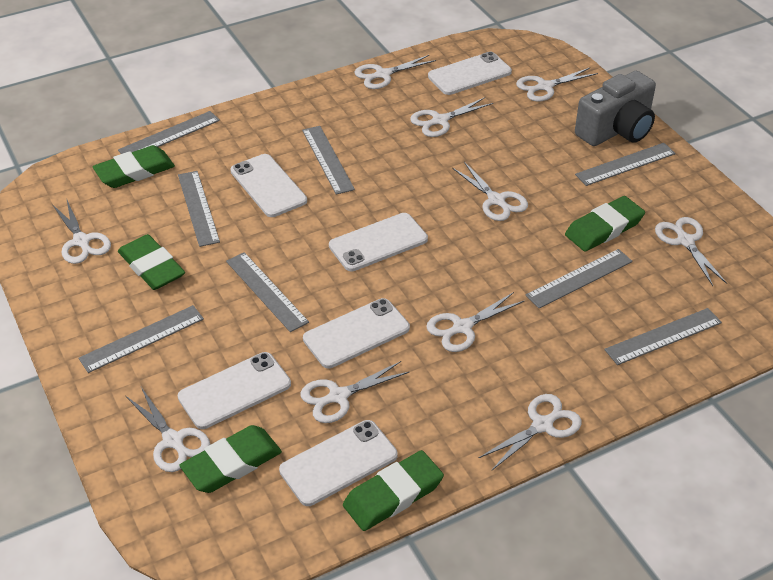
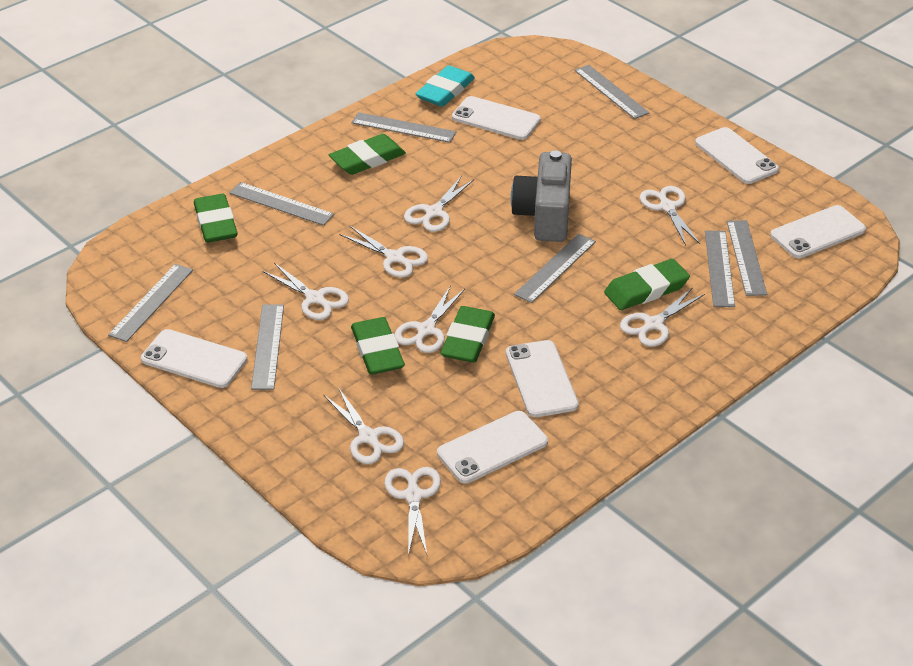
turquoise eraser: none = 0 -> [415,65,475,107] = 1
white scissors: [52,200,111,264] [126,387,210,472] [300,361,410,423] [355,55,436,89] [410,97,493,137] [426,292,525,352] [452,162,528,221] [479,394,582,471] [516,68,598,102] [655,217,727,286] = 10 -> [263,263,349,320] [323,387,404,464] [340,226,428,278] [384,467,441,556] [394,285,465,353] [404,176,474,232] [620,287,705,347] [640,186,700,245] = 8

